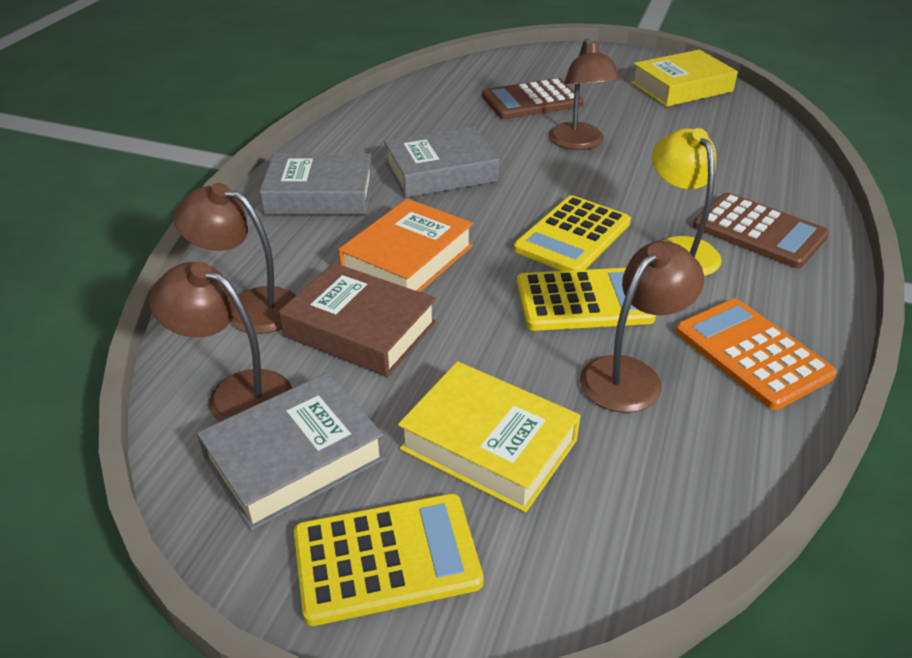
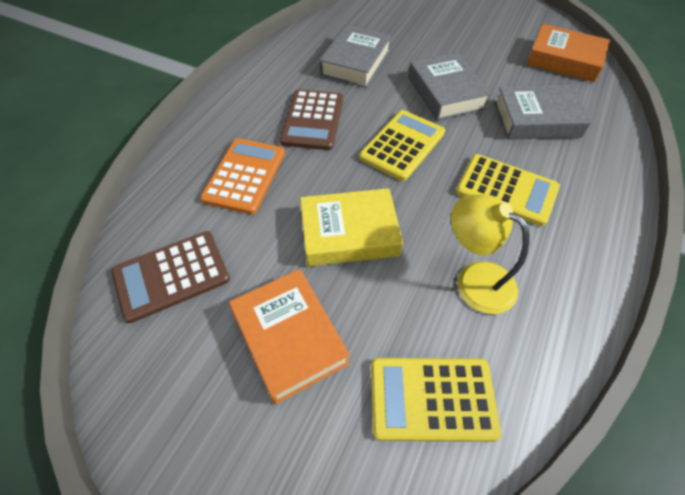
brown book: [279,263,437,377] = 1 -> none = 0
brown lamp: [149,262,292,422] [173,183,296,334] [549,38,621,150] [580,241,704,413] = 4 -> none = 0
orange book: [338,199,473,292] = 1 -> [229,269,350,404] [526,24,610,82] = 2
yellow book: [398,361,581,513] [631,50,738,107] = 2 -> [300,188,403,266] = 1

